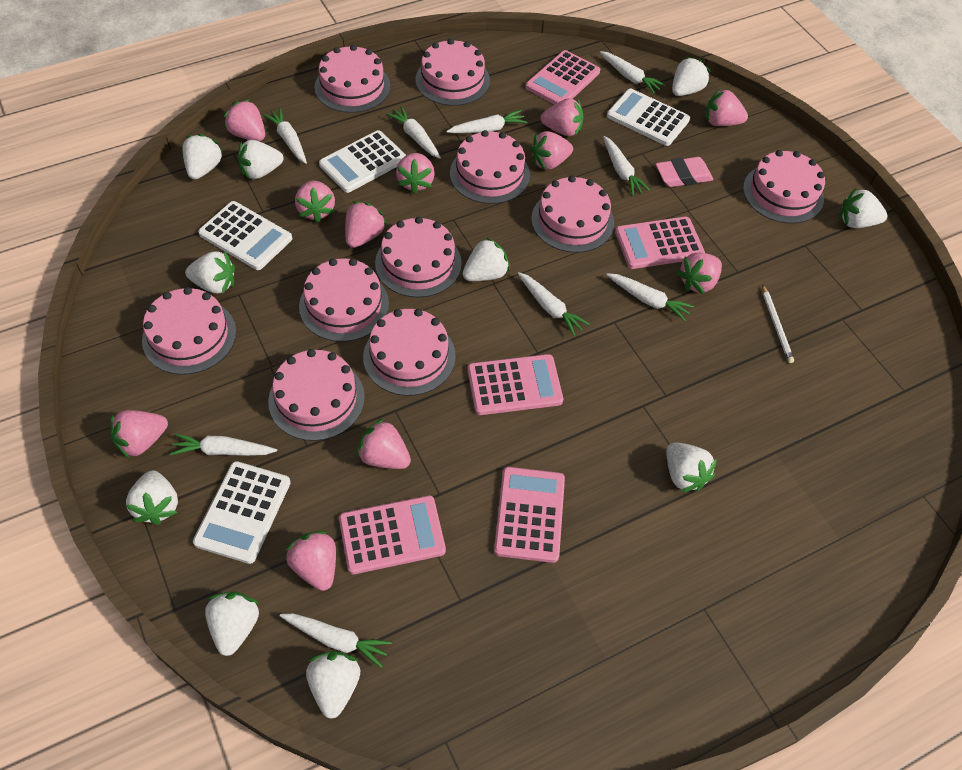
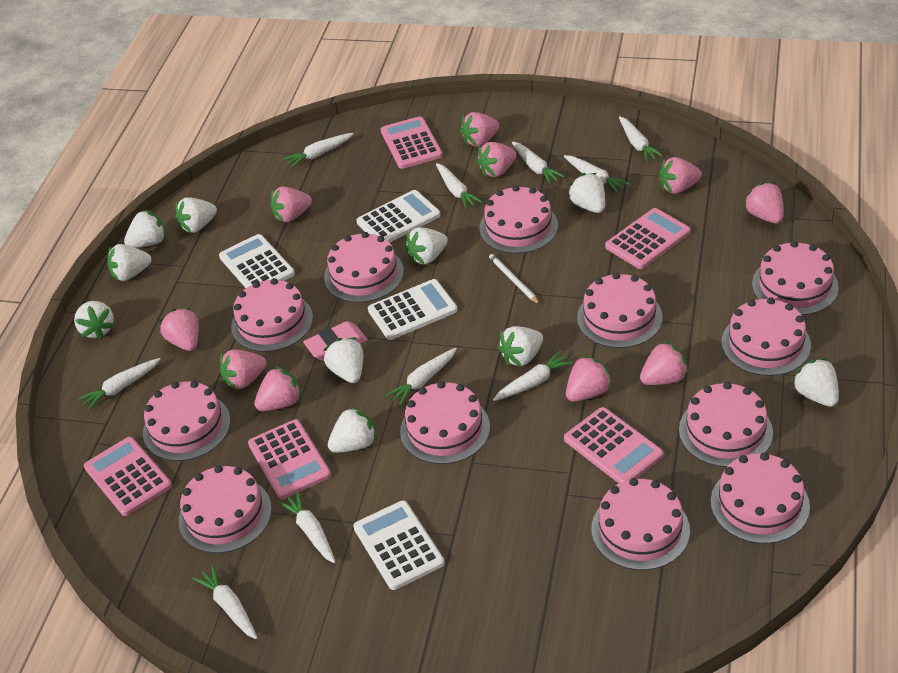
pink cake: [142,287,236,375] [268,349,365,441] [299,258,389,342] [315,45,390,113] [363,309,456,396] [375,217,462,298] [416,39,490,106] [450,130,530,204] [531,176,614,253] [743,150,825,224] = 10 -> [143,381,230,461] [179,465,272,553] [231,278,313,352] [324,232,404,303] [400,381,490,464] [480,185,558,254] [577,273,663,348] [592,478,690,570] [679,382,773,467] [711,452,810,544] [721,297,811,376] [752,241,839,315] = 12
pink strawberry: [110,410,168,458] [224,99,265,141] [286,531,336,591] [295,181,335,223] [345,201,387,248] [356,418,411,469] [396,153,435,194] [530,131,573,170] [541,98,584,136] [677,252,722,294] [705,88,748,126] = 11 -> [159,307,199,351] [220,349,267,390] [254,366,302,411] [270,186,312,222] [460,112,500,147] [477,142,516,177] [566,355,613,402] [640,341,689,385] [659,157,702,194] [743,182,784,224] = 10
white carrot: [170,433,277,456] [263,108,307,164] [280,614,392,668] [386,106,441,159] [446,110,527,133] [518,272,590,336] [600,51,665,94] [603,136,650,196] [606,273,694,321] = 9 -> [78,358,160,411] [193,565,258,639] [278,491,336,563] [283,133,354,168] [385,348,457,406] [436,163,482,209] [493,351,573,401] [512,141,565,184] [564,155,630,193] [619,116,663,162] = 10

